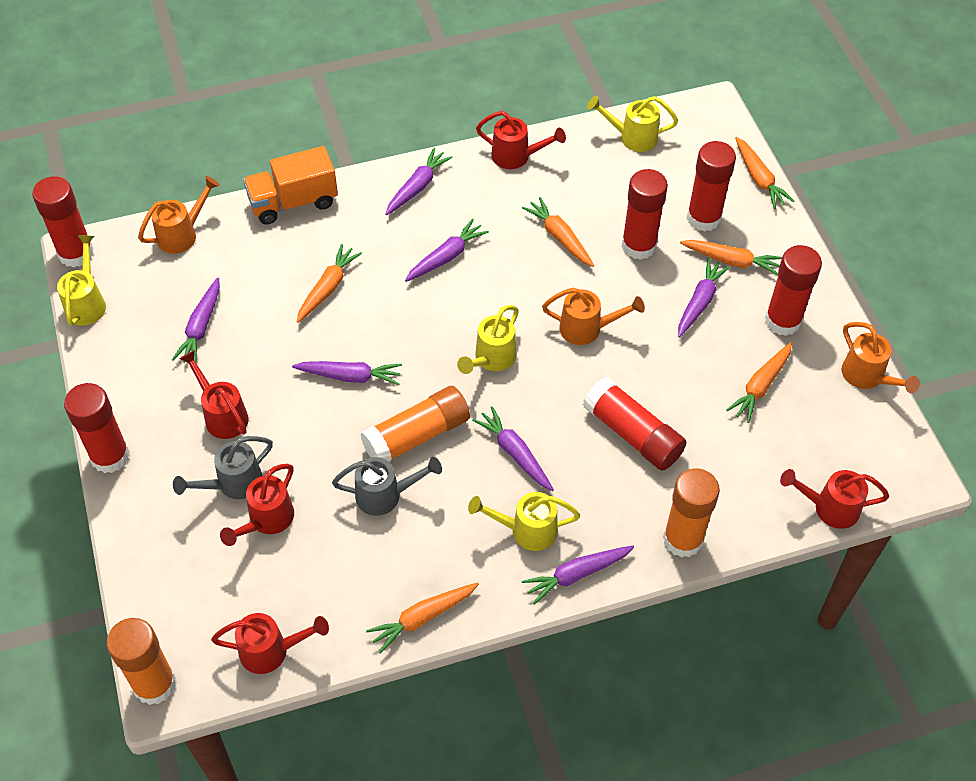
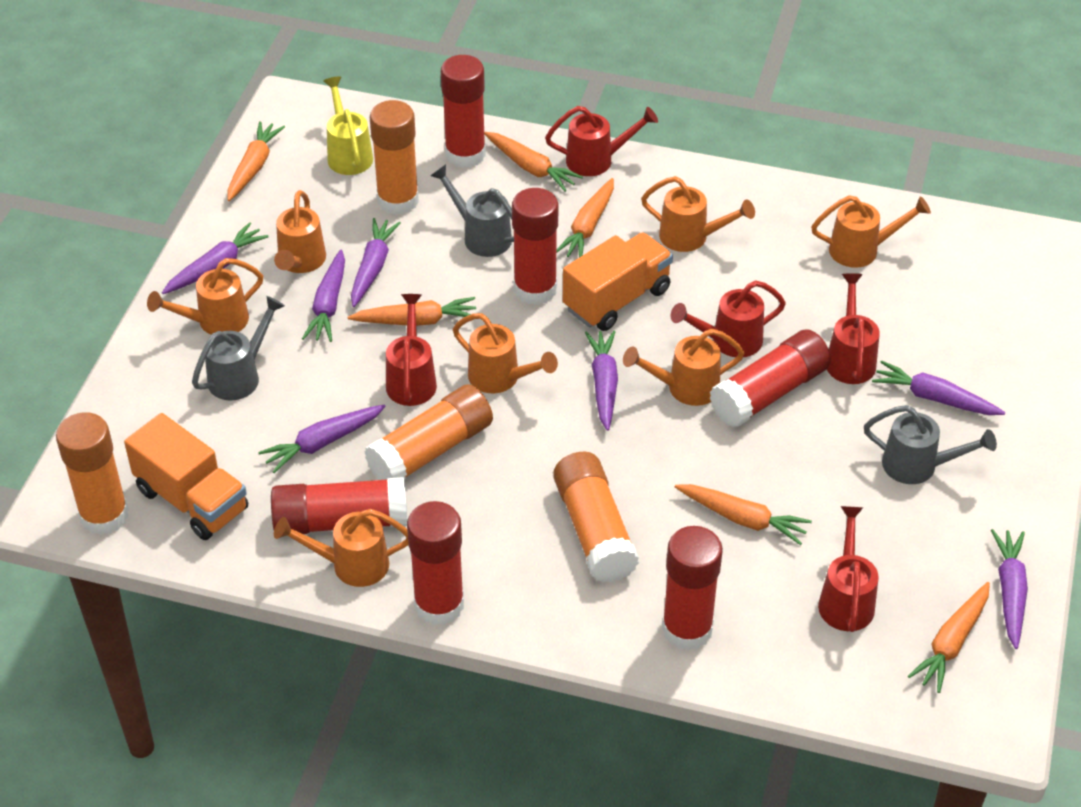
grey watering can: [173,436,273,499] [332,457,442,516] = 2 -> [192,296,285,401] [430,164,514,257] [864,405,997,484] = 3
orange glue stick: [107,618,176,705] [360,386,470,462] [663,468,720,558] = 3 -> [56,412,129,535] [364,384,493,480] [370,100,419,215] [553,452,639,583] = 4
orange truck: [243,146,338,225] = 1 -> [124,413,248,540] [563,232,673,331] = 2
orange watering can: [138,176,220,254] [542,288,645,345] [842,322,920,393] = 3 -> [147,258,263,335] [274,190,326,273] [274,509,408,587] [453,313,558,393] [623,329,744,406] [641,176,755,252] [811,195,931,268] = 7
yellow watering can: [57,235,106,326] [457,305,519,374] [468,492,580,551] [587,96,678,152] = 4 -> [323,76,373,175] = 1

